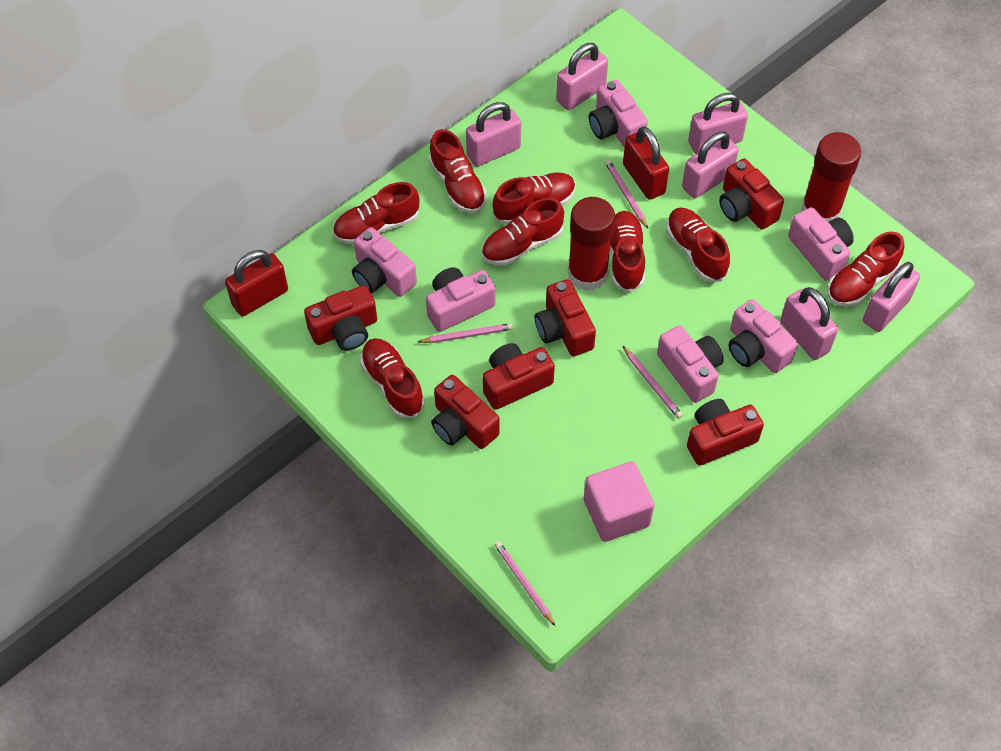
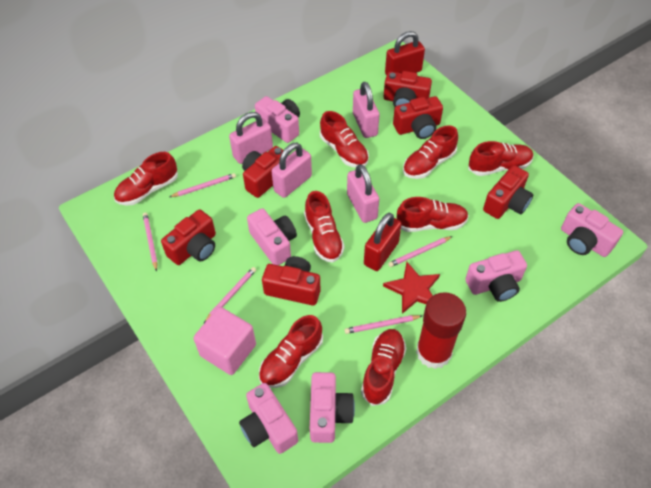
pink padlock: [466,102,521,167] [556,43,608,110] [682,131,739,198] [688,93,748,154] [780,287,838,360] [863,262,920,332] = 6 -> [229,112,273,164] [272,142,312,198] [347,164,379,223] [353,82,380,138] = 4
pink pencil: [418,323,513,343] [495,541,555,626] [605,160,648,228] [623,346,683,419] = 4 -> [143,212,157,272] [169,173,236,197] [204,267,256,323] [345,315,422,334] [388,236,453,267] = 5
red glue stick: [568,197,615,291] [801,132,861,222] = 2 -> [416,292,466,369] = 1
red star: none = 0 -> [383,262,440,314] = 1

